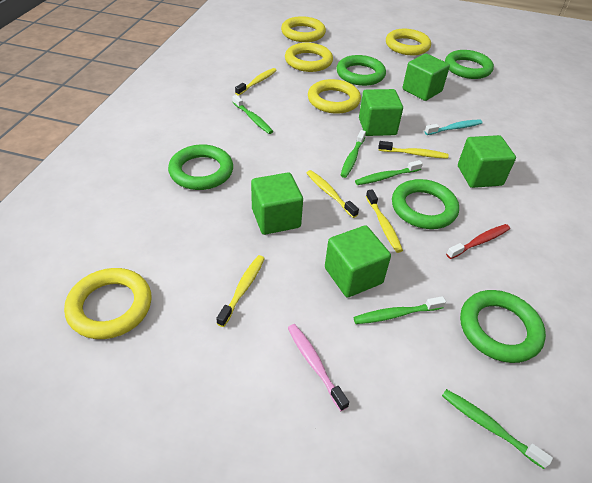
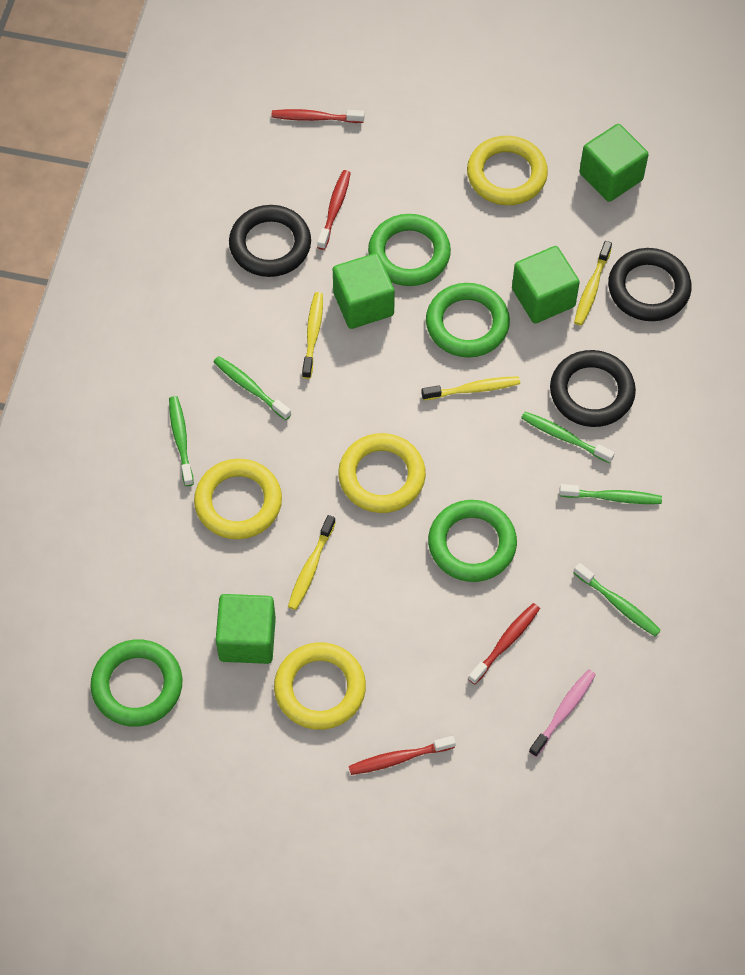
black ring: none = 0 -> [229,205,311,277] [550,350,636,427] [608,248,692,321] = 3
green cube: [251,172,303,235] [325,225,391,298] [359,89,403,136] [403,54,450,101] [458,135,516,188] = 5 -> [216,594,276,664] [333,253,395,329] [512,246,580,323] [580,124,649,202] = 4
green ring: [168,144,233,190] [336,55,386,86] [392,179,459,229] [445,50,494,79] [460,290,546,363] = 5 -> [91,639,183,727] [368,214,451,286] [426,283,510,357] [428,500,517,582] = 4
red toothbrush: [446,224,510,259] = 1 -> [272,109,365,123] [317,170,351,250] [349,736,456,775] [468,603,540,685] = 4
turquoise toothbrush: [425,119,483,135] = 1 -> none = 0
yellow ring: [64,268,151,339] [281,16,326,42] [285,43,333,72] [308,79,361,114] [386,29,431,55] = 5 -> [194,459,282,539] [274,642,366,730] [338,433,426,513] [467,136,548,205] = 4
yellow toothbrush: [216,255,265,327] [235,68,277,95] [307,170,359,218] [366,189,403,253] [378,141,449,159] = 5 -> [288,515,336,610] [302,292,323,379] [422,376,520,400] [574,241,612,326] = 4

